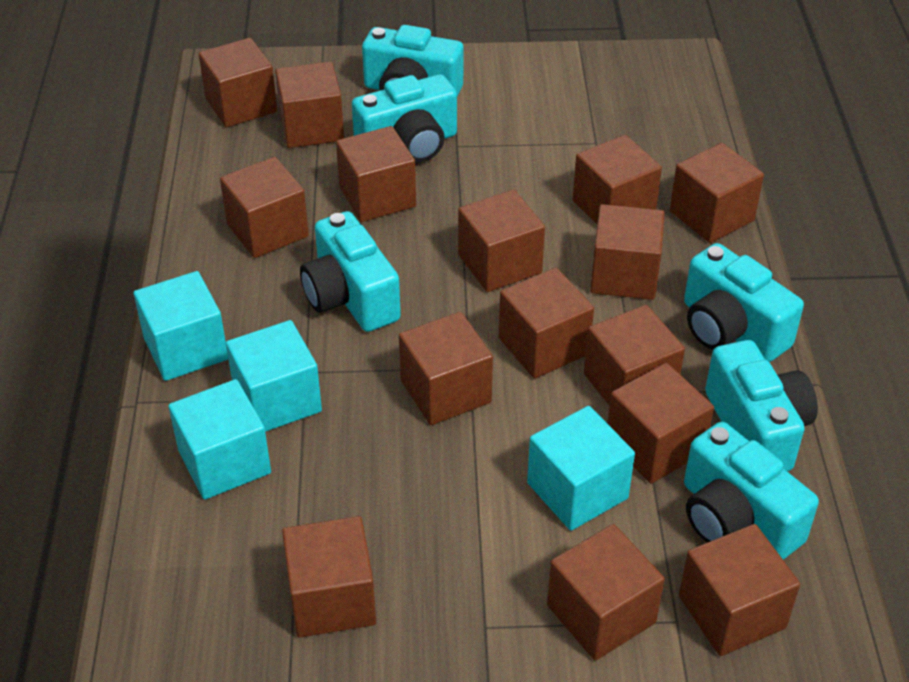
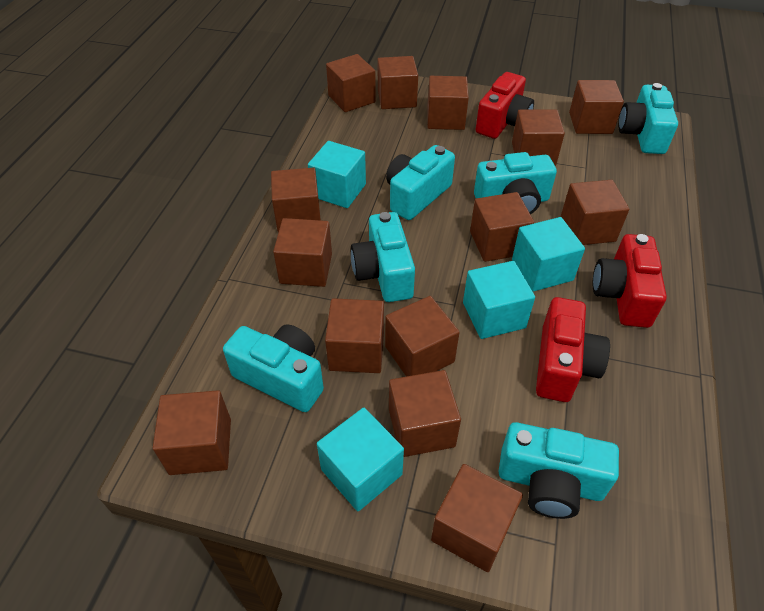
brown cube: [199,38,277,127] [220,157,309,258] [275,62,344,148] [282,516,376,637] [336,126,416,222] [399,312,493,425] [458,189,545,292] [499,268,594,379] [547,524,665,661] [573,135,662,224] [584,305,685,406] [590,204,665,300] [607,363,714,484] [670,143,764,243] [679,524,800,656] = 15 -> [153,390,231,475] [271,167,321,232] [273,218,332,287] [325,298,384,373] [326,54,376,112] [378,56,418,109] [385,296,460,377] [389,370,461,457] [427,76,469,130] [431,464,523,572] [470,192,534,262] [512,110,565,166] [561,180,629,245] [569,80,624,134] = 14
red camera: none = 0 -> [476,72,534,139] [536,297,610,402] [593,234,667,328] = 3

